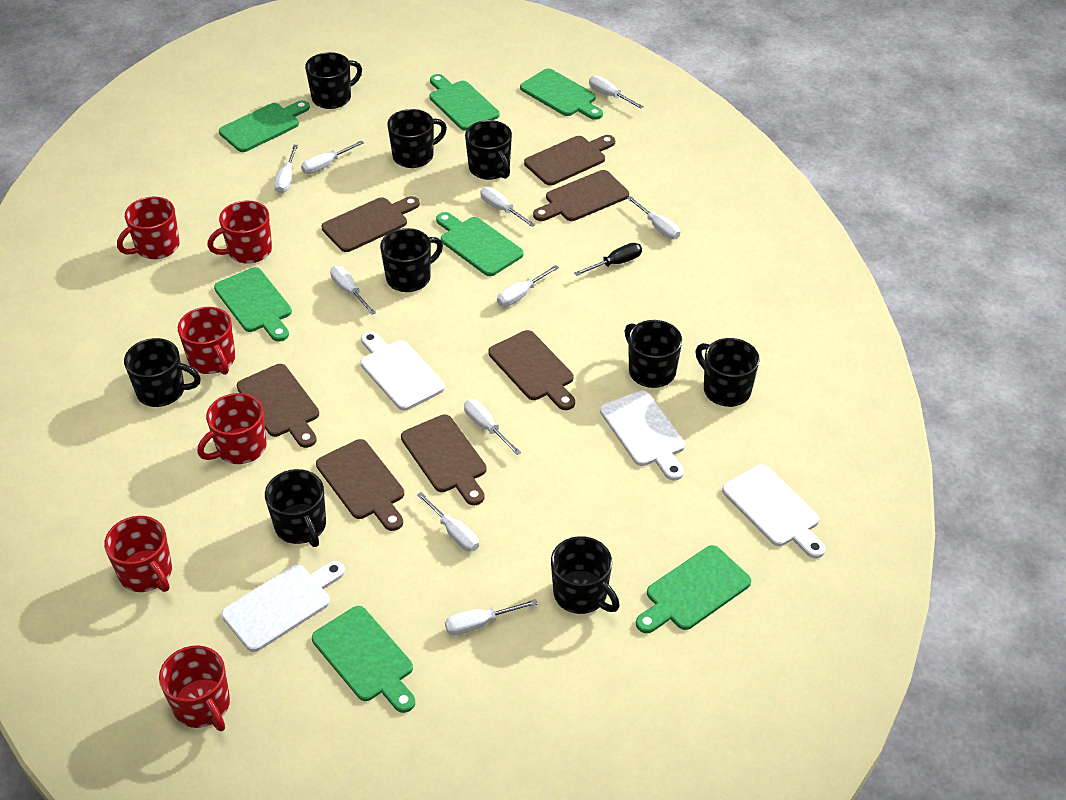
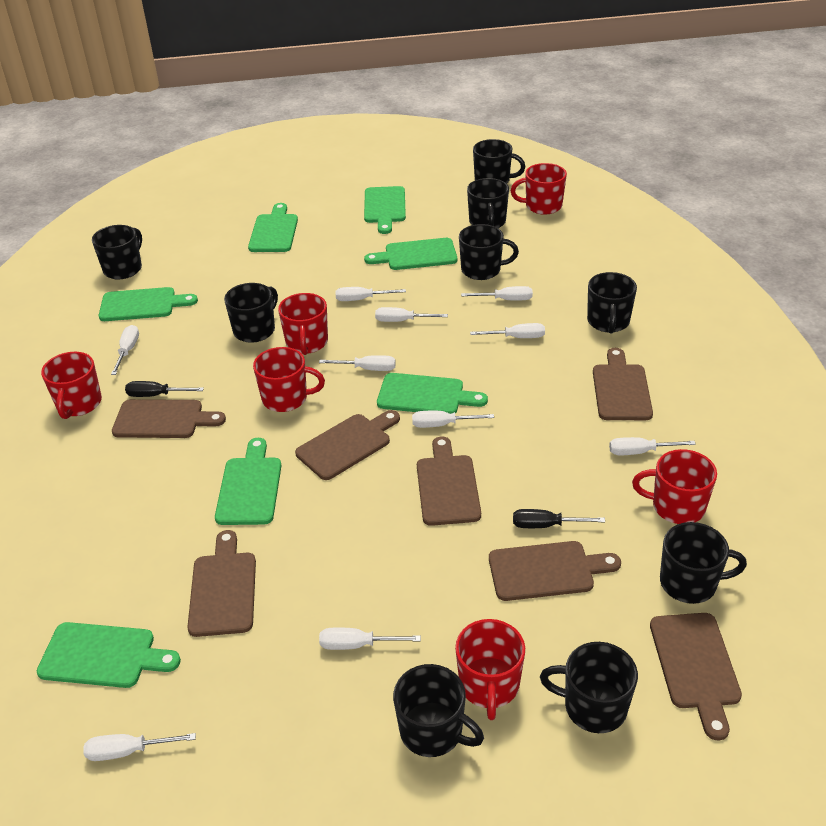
black screwdriver: [574,243,642,276] = 1 -> [125,381,204,397] [513,509,605,528] = 2
white cutting board: [222,561,345,652] [360,331,445,411] [600,391,685,481] [722,464,826,558] = 4 -> none = 0

